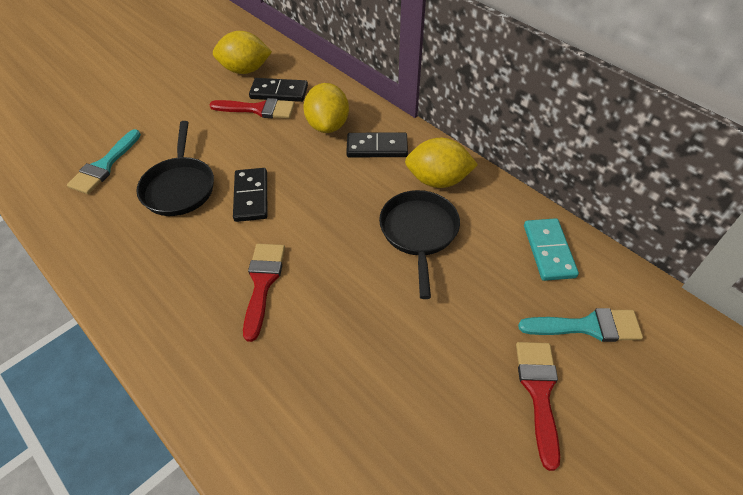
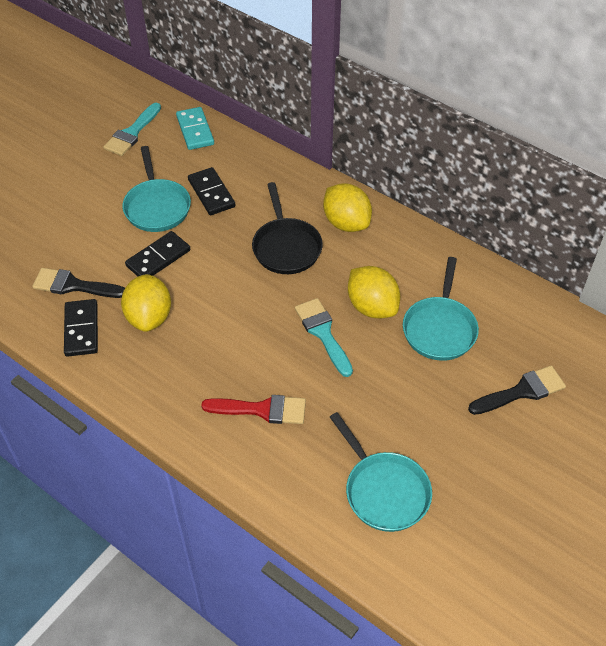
black brush: none = 0 -> [32,268,125,298] [468,366,566,415] = 2
black pan: [137,121,214,216] [379,190,460,299] = 2 -> [252,182,323,274] = 1
red brush: [209,98,295,119] [243,244,285,342] [516,342,560,471] = 3 -> [201,395,306,424] = 1
turquoise pan: none = 0 -> [122,146,191,232] [330,412,432,532] [403,257,479,361] = 3

